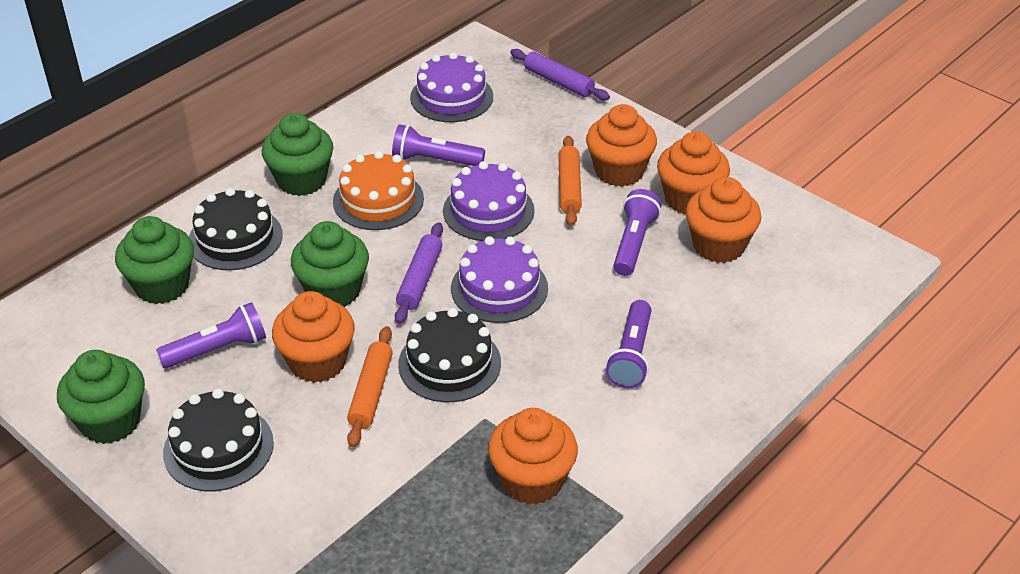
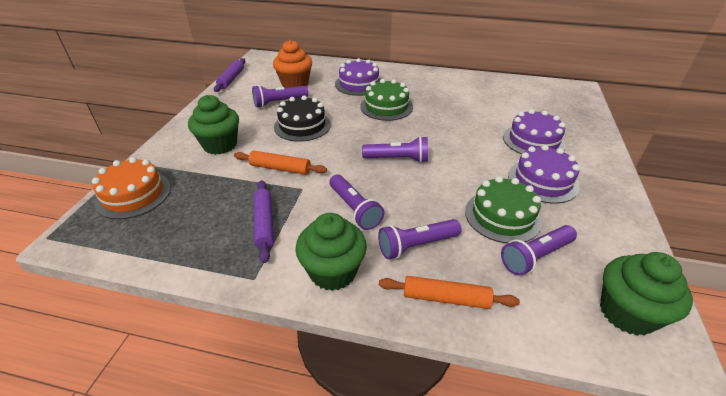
black cake: [163,388,274,491] [189,188,283,270] [398,308,501,402] = 3 -> [274,95,331,142] = 1
green cake: none = 0 -> [360,79,413,121] [465,176,542,244] = 2
green cupcake: [57,350,145,444] [115,216,194,304] [262,113,334,196] [291,221,369,307] = 4 -> [188,95,239,155] [295,213,367,291] [600,252,693,336] = 3
orange cupcake: [272,291,355,383] [488,408,578,504] [586,104,657,187] [657,131,730,214] [685,177,761,263] = 5 -> [273,40,312,88] = 1
purple flashlight: [156,302,266,368] [392,124,485,166] [606,300,651,388] [613,189,661,276] = 4 -> [252,85,308,108] [330,175,384,230] [362,136,428,163] [378,219,462,259] [501,225,577,276] = 5

